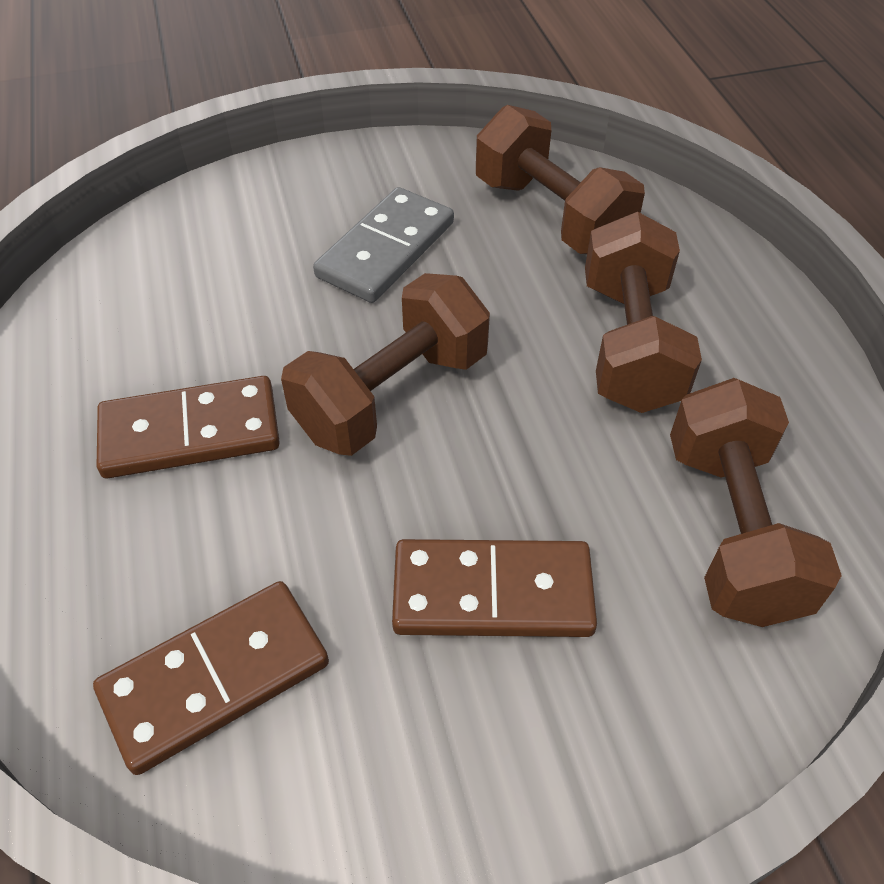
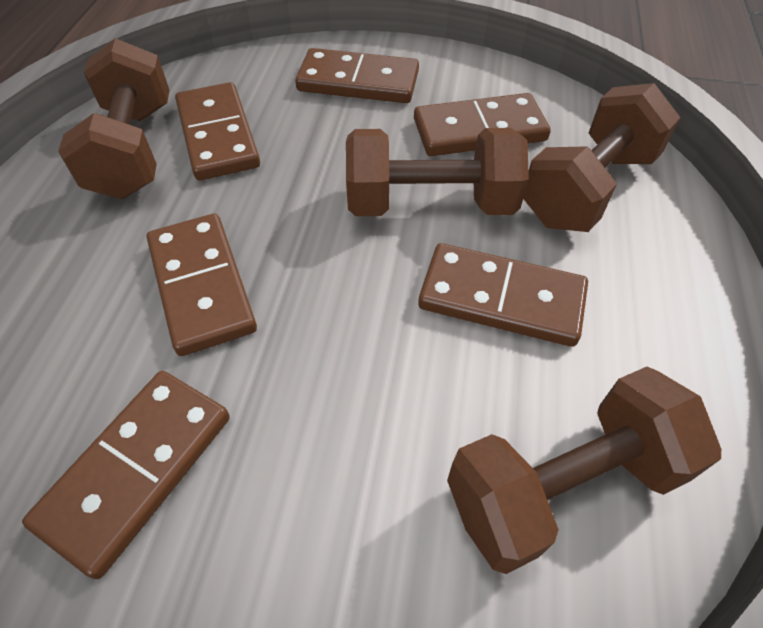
brown domino: [93,581,329,775] [97,376,280,479] [392,539,597,637] = 3 -> [22,371,230,579] [147,214,257,356] [175,82,260,180] [295,48,419,103] [414,93,551,156] [418,243,588,347] = 6
grey domino: [313,187,454,303] = 1 -> none = 0

